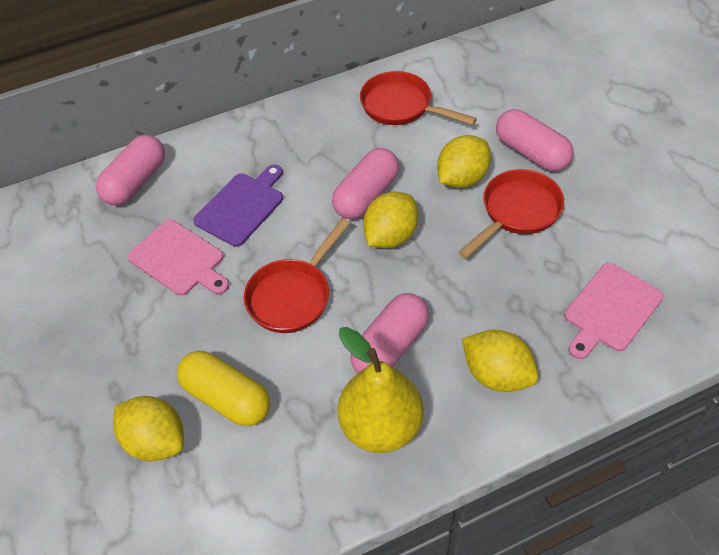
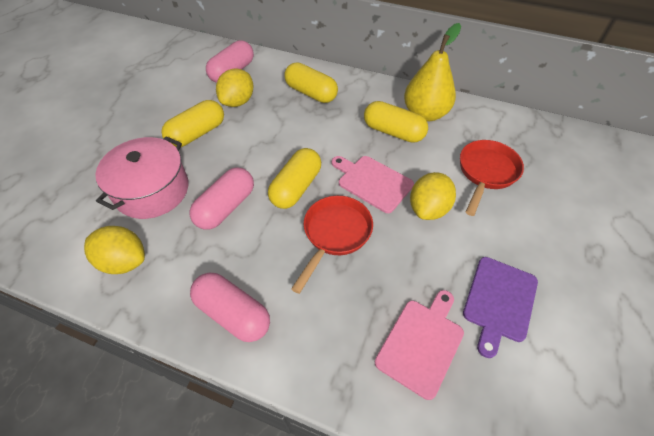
pink capsule: [96,135,165,205] [332,148,399,219] [350,293,429,373] [496,109,574,172] = 4 -> [189,167,254,230] [190,273,270,342] [206,40,254,83] = 3
pink pot: none = 0 -> [95,136,188,219] = 1
red pan: [244,218,350,333] [360,71,477,125] [458,169,564,258] = 3 -> [291,196,373,294] [460,140,524,216] = 2
yellow capsule: [177,351,270,426] = 1 -> [161,100,224,147] [268,148,321,209] [284,62,338,103] [364,101,428,143] = 4
yellow lemon: [113,396,184,461] [363,192,418,248] [437,135,491,188] [462,330,538,392] = 4 -> [84,226,145,274] [216,68,254,107] [410,172,456,220] = 3

